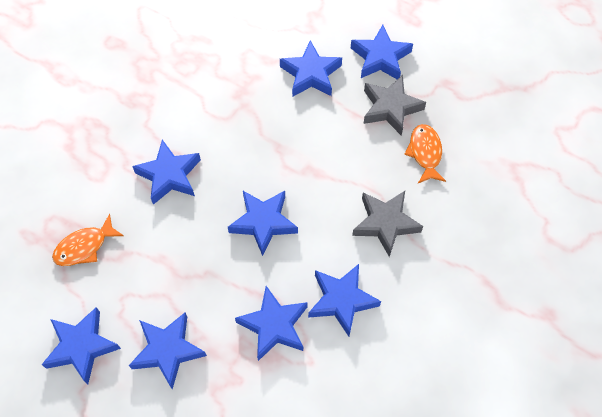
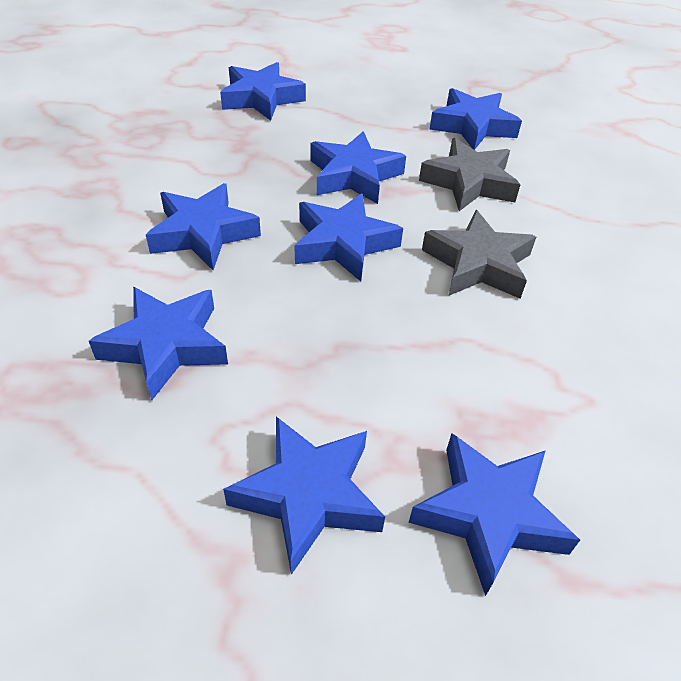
orange fish: [52,214,124,266] [404,124,446,183] = 2 -> none = 0

